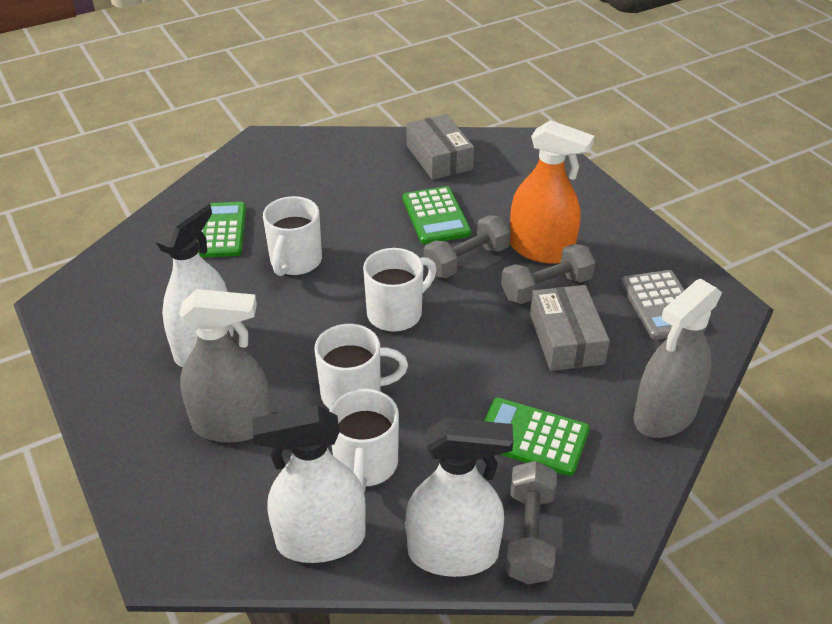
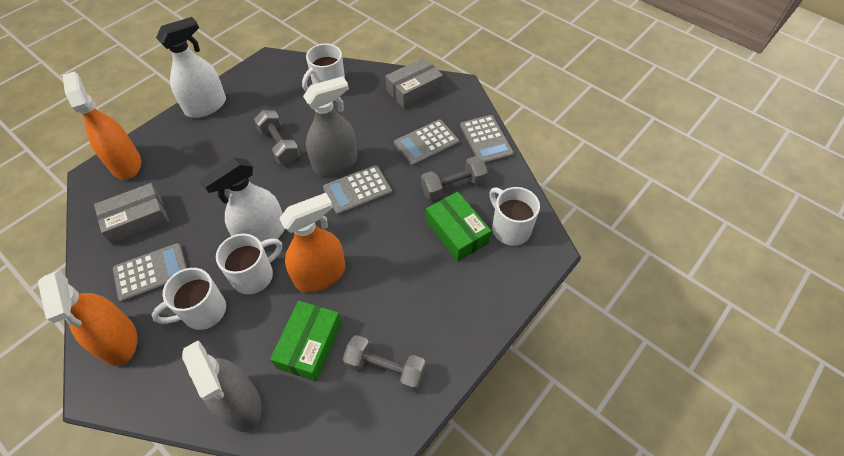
green box: none = 0 -> [270,301,342,381] [426,192,491,261] = 2
green calculator: [197,202,246,258] [403,186,471,244] [484,398,590,476] = 3 -> none = 0
grey calculator: [621,270,706,340] = 1 -> [113,243,187,302] [323,165,392,215] [394,120,459,166] [460,115,514,164] = 4
orange spray bottle: [510,120,594,264] = 1 -> [38,270,137,366] [62,72,141,180] [279,193,345,292] = 3
white spray bottle: [155,199,234,367] [252,405,366,563] [405,418,513,577] = 3 -> [156,17,226,118] [200,157,285,248] = 2

